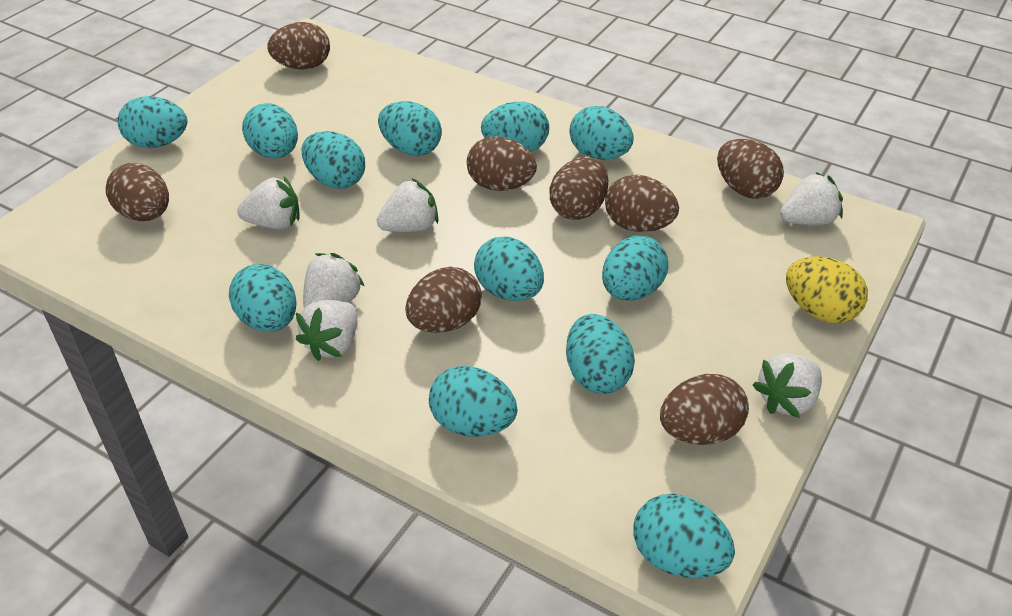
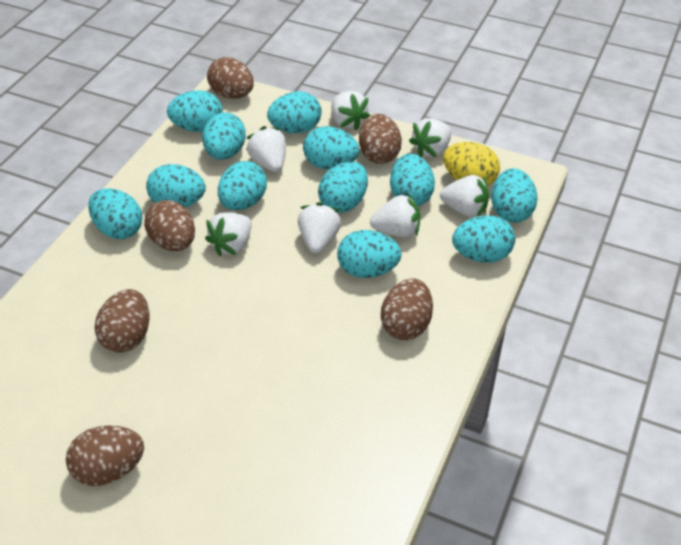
brown egg: [106,163,169,221] [267,22,330,70] [405,267,482,333] [467,136,537,191] [549,157,608,220] [605,175,679,232] [660,374,749,445] [717,139,784,199] = 8 -> [66,425,144,486] [95,289,150,353] [144,200,195,251] [207,57,254,99] [359,114,402,164] [381,278,433,340] = 6
white strawberry: [237,177,300,229] [296,300,357,361] [303,253,365,308] [377,178,439,232] [753,353,822,418] [780,172,843,225] = 6 -> [205,212,252,256] [246,126,286,172] [298,202,341,253] [331,91,370,131] [370,193,421,237] [409,118,452,157] [440,175,489,217] = 7

